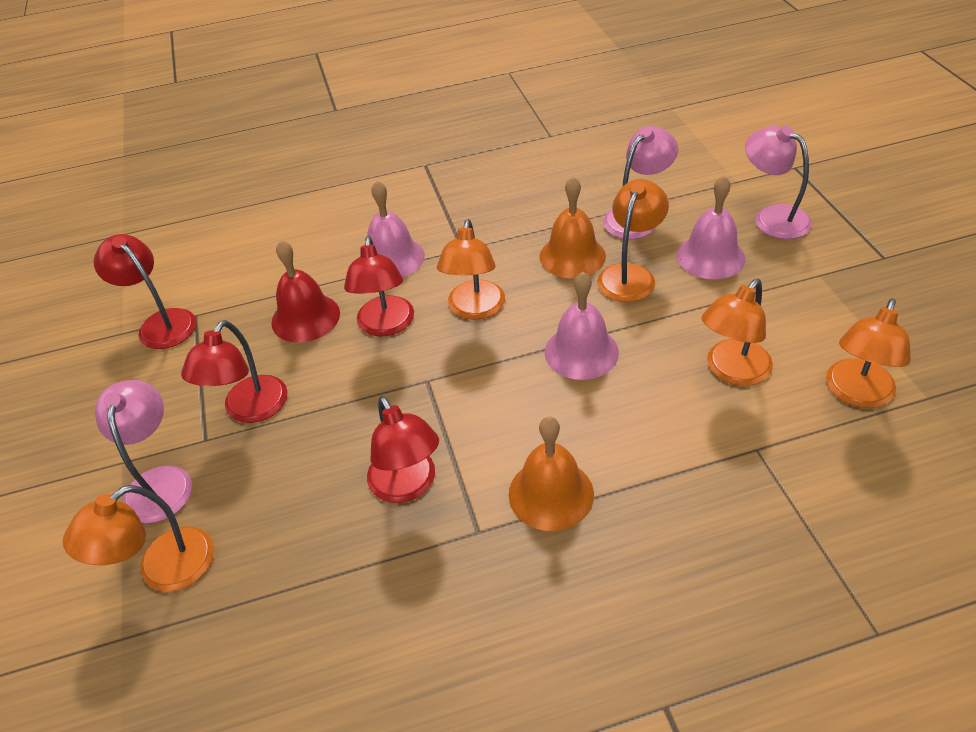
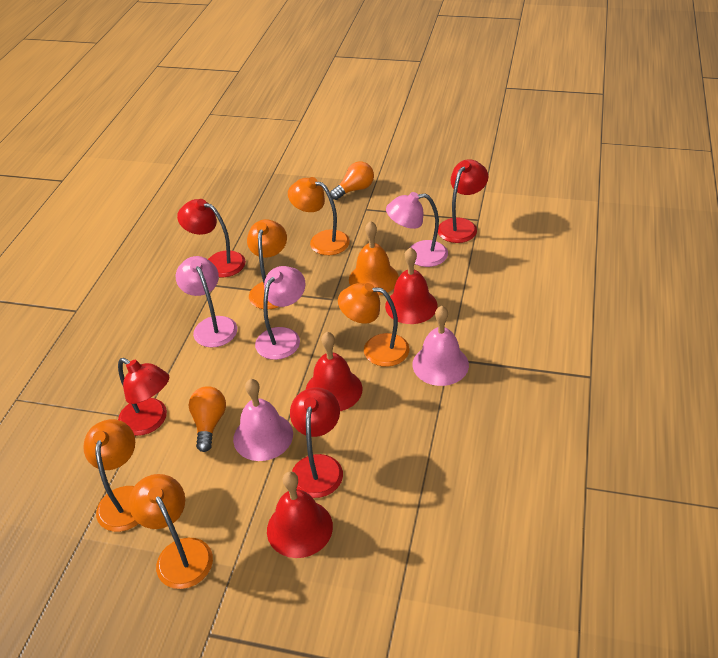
orange bell: [509,417,594,531] [539,177,606,278] = 2 -> [349,221,399,295] = 1
orange light bulb: none = 0 -> [189,386,226,452] [330,162,374,200] = 2
pink bell: [367,181,425,277] [544,272,619,380] [677,176,746,279] = 3 -> [233,379,293,461] [412,306,469,386] = 2
red bell: [271,240,340,343] = 1 -> [267,471,333,558] [306,332,362,411] [385,247,438,324] = 3

